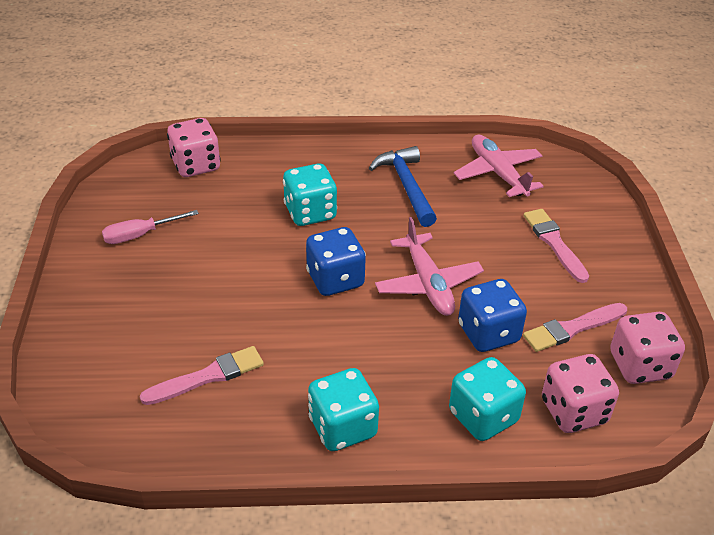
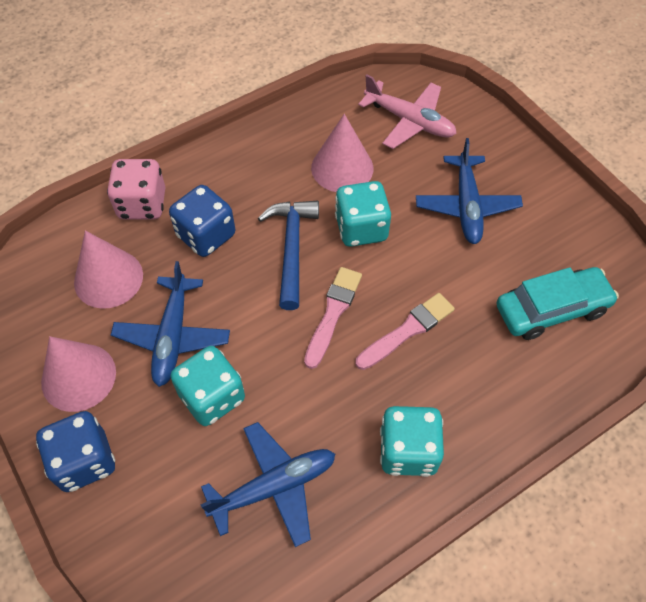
blue plane: none = 0 -> [111,261,230,387] [201,422,335,547] [416,138,523,244] = 3
pink brush: [140,346,264,405] [523,303,627,352] [524,209,589,283] = 3 -> [304,267,362,369] [356,293,455,370] = 2
pink cone: none = 0 -> [41,336,116,412] [74,231,143,309] [311,114,373,192] = 3
pink dice: [167,118,221,177] [542,354,619,433] [610,312,685,384] = 3 -> [107,159,165,220] = 1
pink plane: [375,217,484,316] [454,135,544,197] = 2 -> [358,75,457,149] = 1
pink screwdriver: [102,210,199,244] = 1 -> none = 0
turquoise car: none = 0 -> [496,267,619,340] = 1

